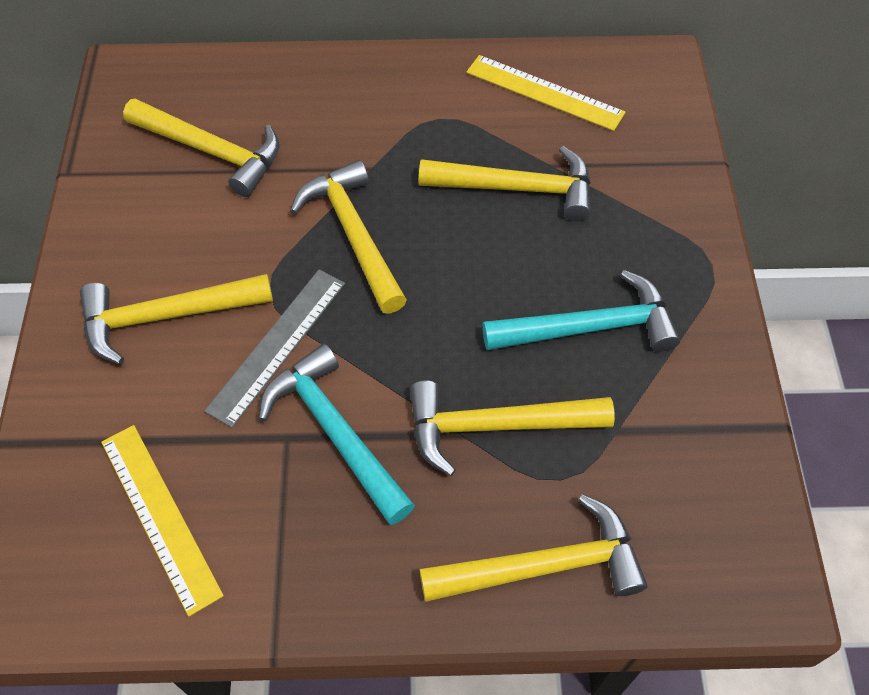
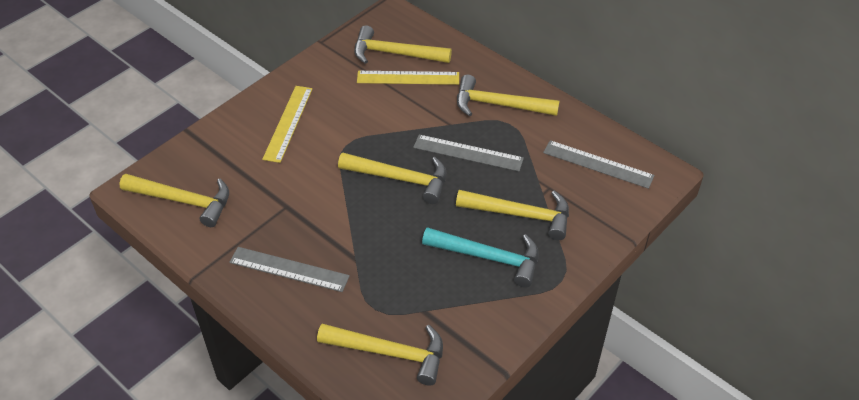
grey ruler: [204,270,345,428] = 1 -> [229,247,350,292] [413,135,524,171] [543,140,655,189] = 3
turquoise hammer: [259,344,415,525] [482,270,680,352] = 2 -> [422,227,539,288] = 1

